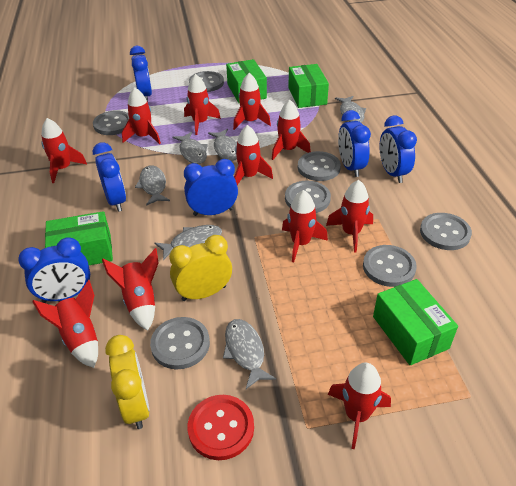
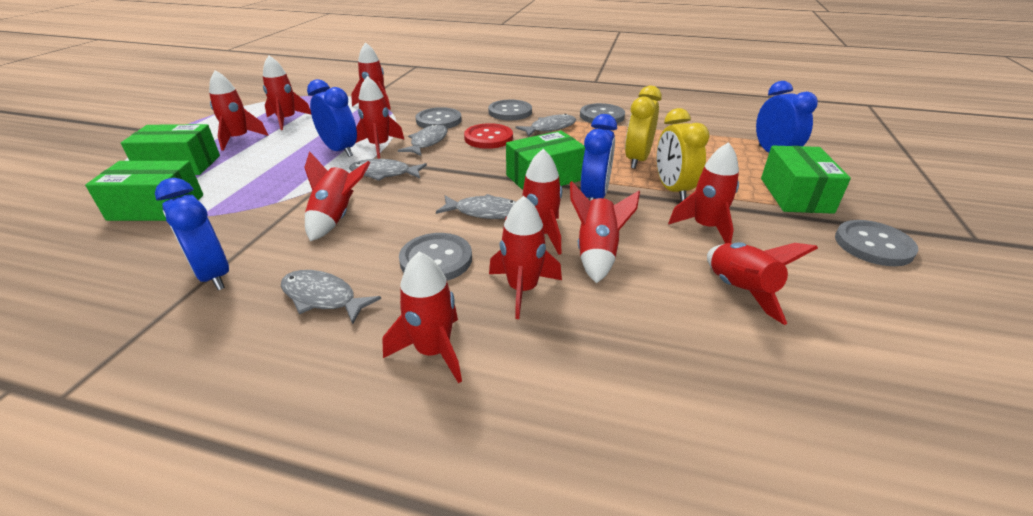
blue clock: [18,237,90,303] [93,142,126,212] [130,46,152,102] [184,159,238,216] [338,110,371,177] [379,115,417,183] = 6 -> [155,178,229,290] [307,79,357,157] [581,114,617,201] [756,81,818,152] = 4
grey button: [93,110,129,135] [150,317,210,369] [189,71,224,92] [285,181,331,213] [298,151,341,181] [363,245,417,287] [420,213,472,250] = 7 -> [399,233,472,281] [416,107,462,129] [488,100,532,120] [580,103,625,123] [835,220,918,266] = 5
grey fish: [135,165,170,206] [155,225,222,260] [172,132,208,164] [208,129,237,161] [223,319,276,389] [335,96,366,122] = 6 -> [281,270,381,324] [349,159,427,181] [398,124,448,156] [436,194,516,219] [515,114,576,137] = 5

